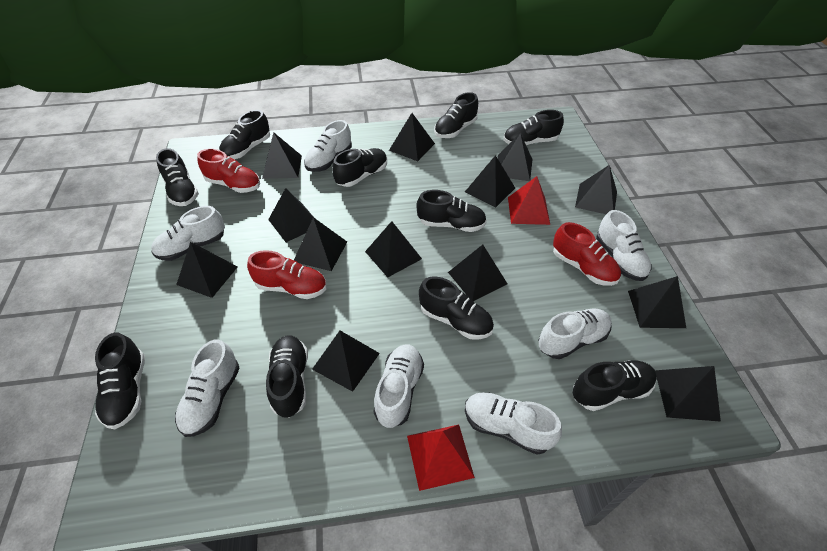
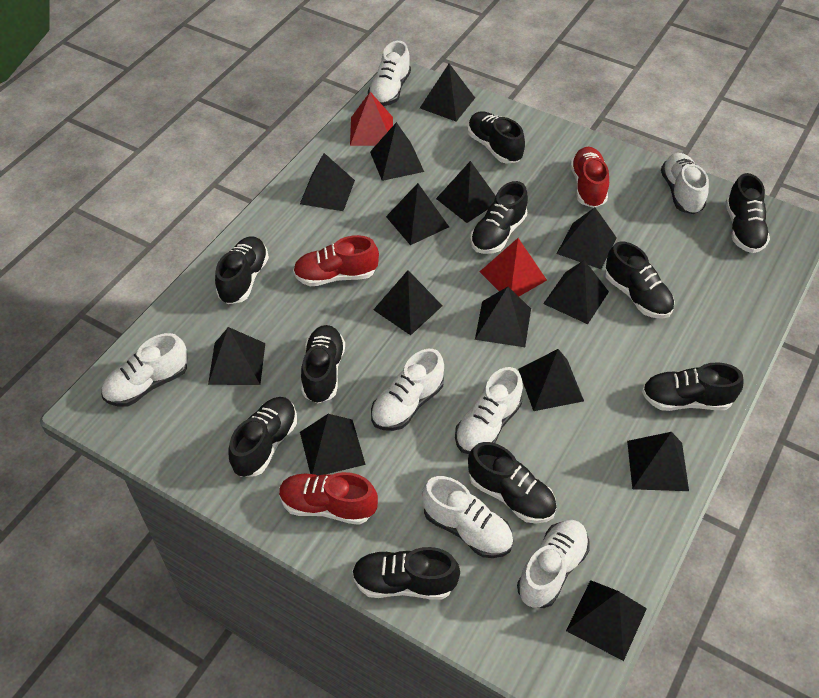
black pyramid: [176,242,238,298] [262,132,302,179] [268,188,313,242] [294,217,347,271] [312,331,380,392] [365,221,422,277] [389,113,435,161] [448,245,507,301] [465,155,515,208] [498,133,533,181] [575,165,617,214] [628,276,686,328] [655,366,721,422] = 13 -> [208,327,265,385] [300,153,355,211] [300,414,366,475] [370,122,424,181] [373,270,443,335] [386,183,449,245] [420,64,475,122] [436,161,496,223] [475,287,531,347] [518,349,584,411] [543,260,609,324] [556,207,617,269] [566,580,647,661] [627,432,689,491] = 14

